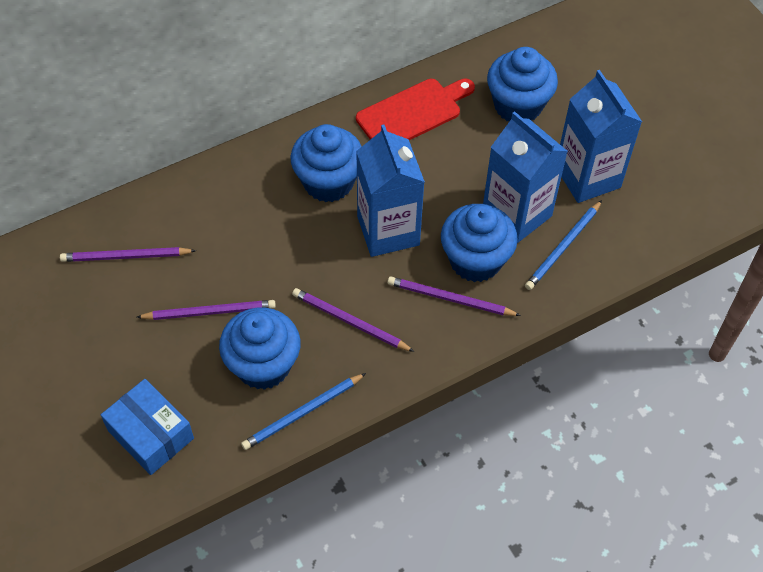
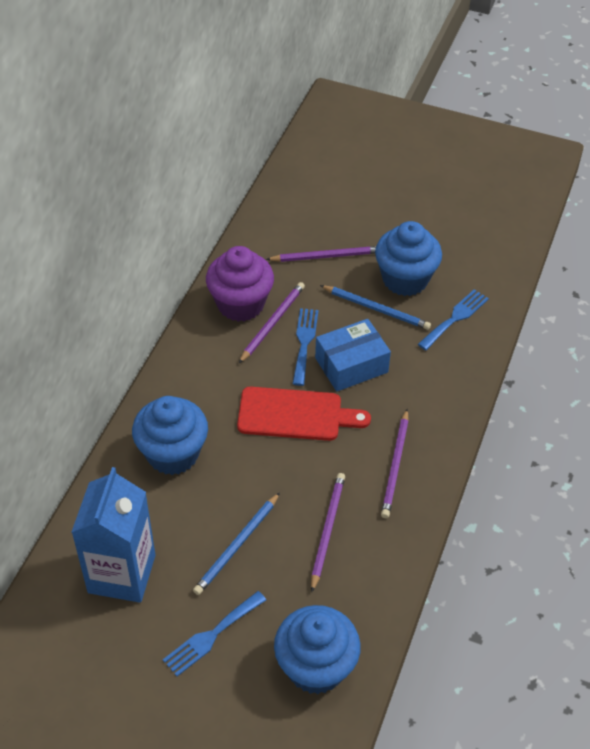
blue carton: [356,124,425,257] [483,111,568,243] [560,70,642,203] = 3 -> [72,467,156,603] = 1
blue cupcake: [219,308,301,390] [290,124,362,202] [441,204,518,282] [487,47,558,121] = 4 -> [132,396,208,475] [274,605,361,694] [375,221,442,296] = 3
blue fork: none = 0 -> [163,591,266,676] [292,308,319,386] [418,289,489,350] = 3
purple cupcake: none = 0 -> [206,246,274,322] = 1

